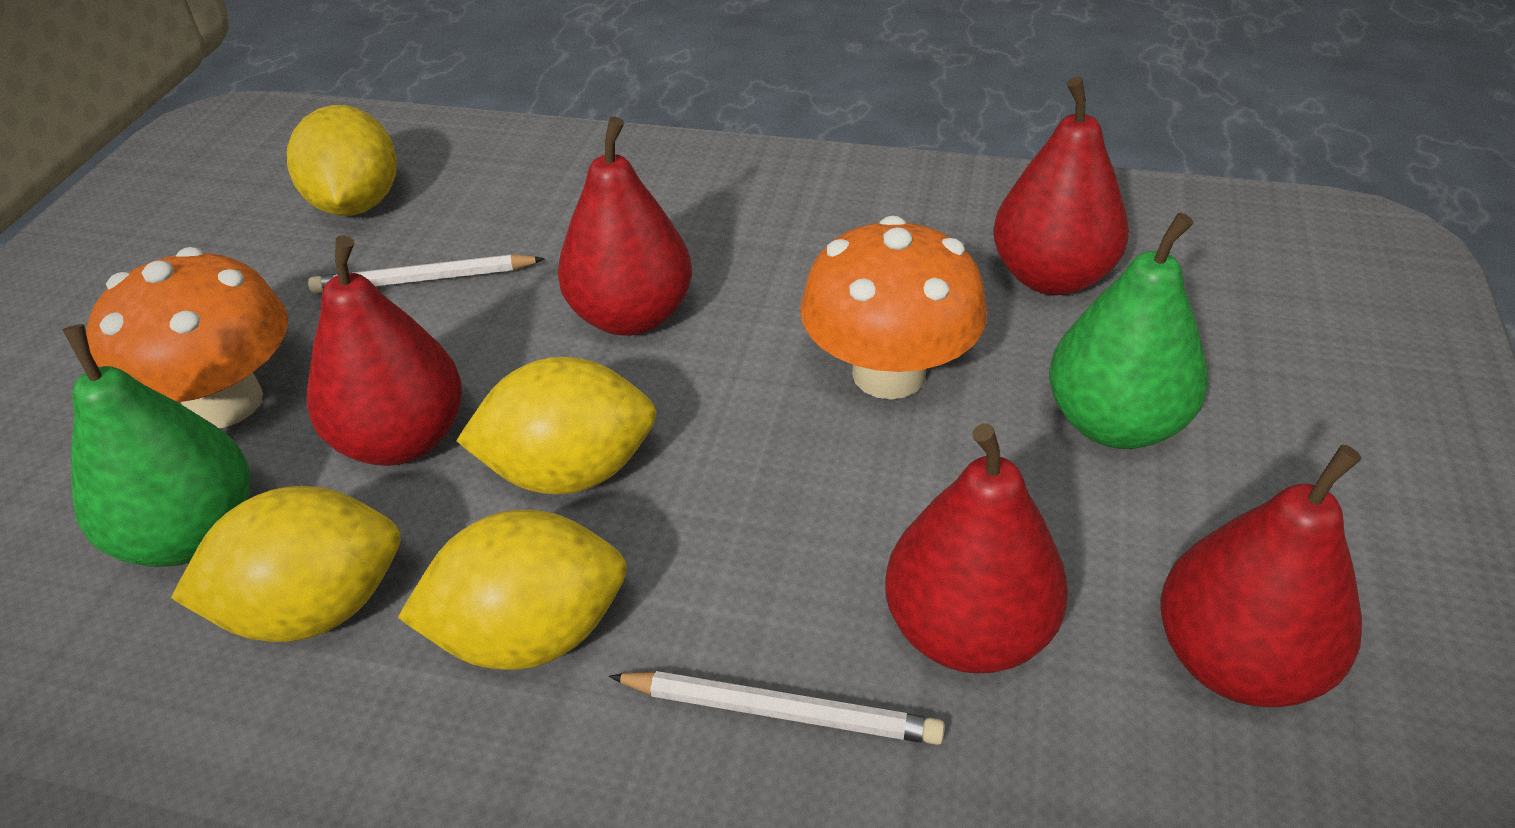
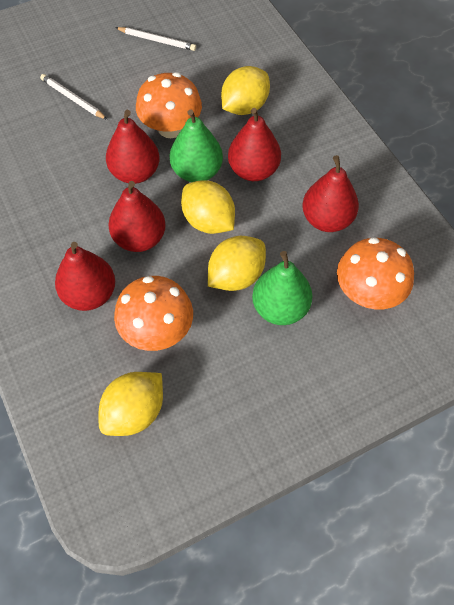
orange mushroom: [86,247,288,428] [800,216,987,399] = 2 -> [114,276,193,351] [136,72,202,138] [337,237,414,309] = 3

